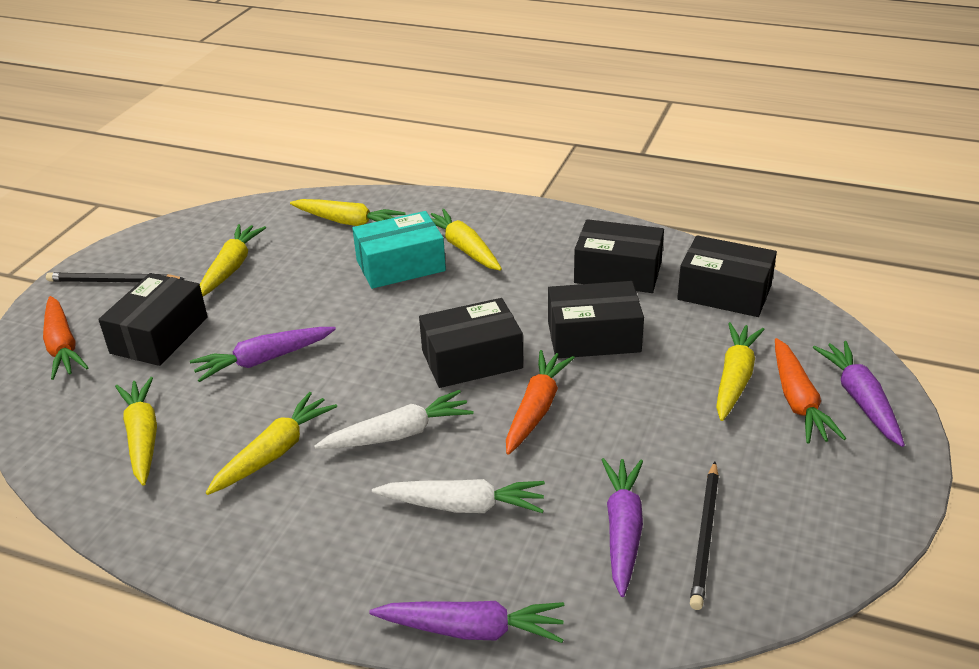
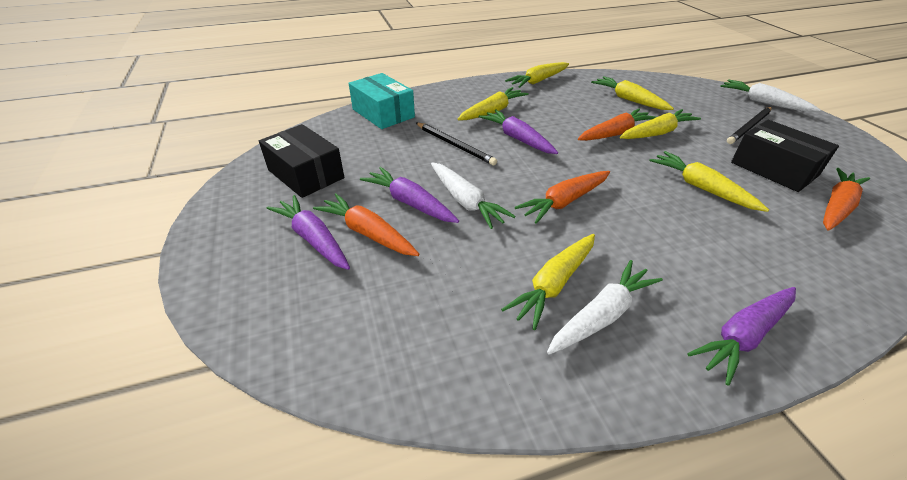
black box: [98,273,208,366] [419,298,523,388] [548,281,644,358] [574,219,664,293] [677,235,777,317] = 5 -> [259,124,344,198] [731,120,839,192] = 2
orange carrot: [43,296,89,380] [506,350,575,455] [775,338,846,444] = 3 -> [313,193,419,256] [515,171,610,224] [578,109,656,141] [823,168,870,231] = 4
white carrot: [314,390,473,449] [372,479,545,513] = 2 -> [431,162,515,229] [547,260,663,355] [720,79,820,112] = 3

